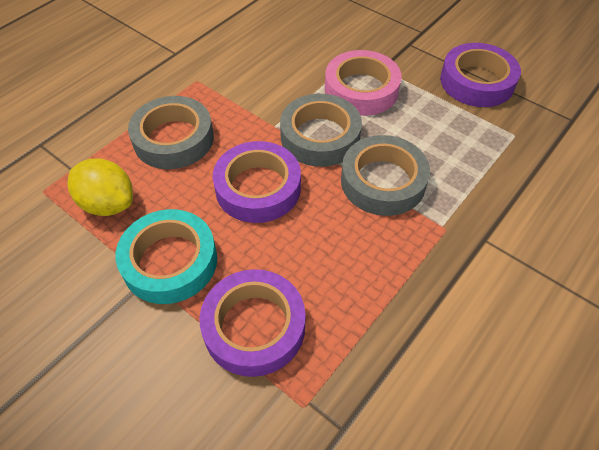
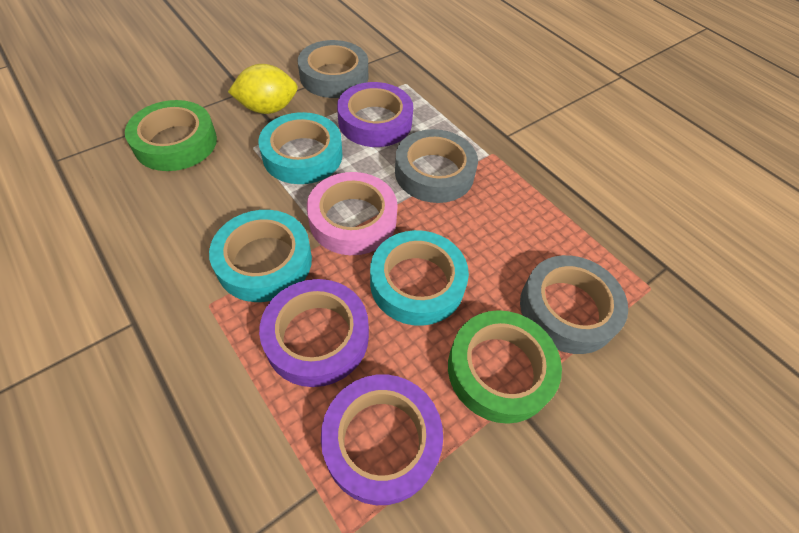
green tape: none = 0 -> [125,100,217,171] [448,310,562,424] = 2
turquoise tape: [116,209,217,304] = 1 -> [209,210,312,302] [258,112,343,184] [370,230,469,326] = 3

